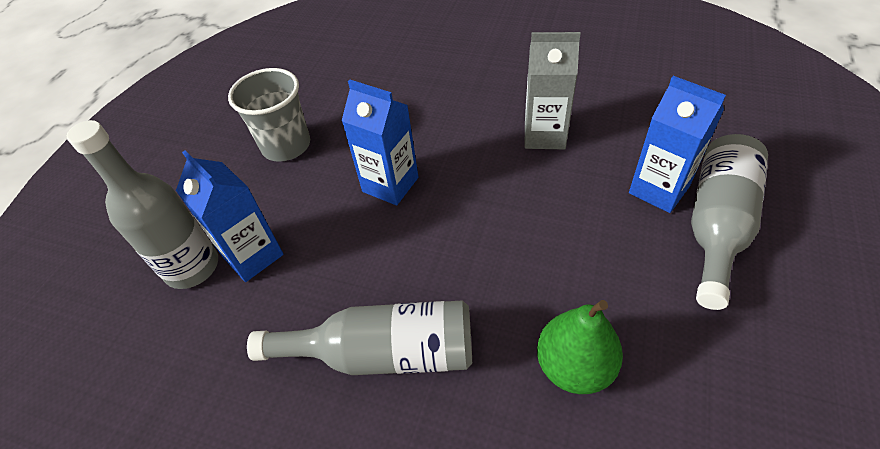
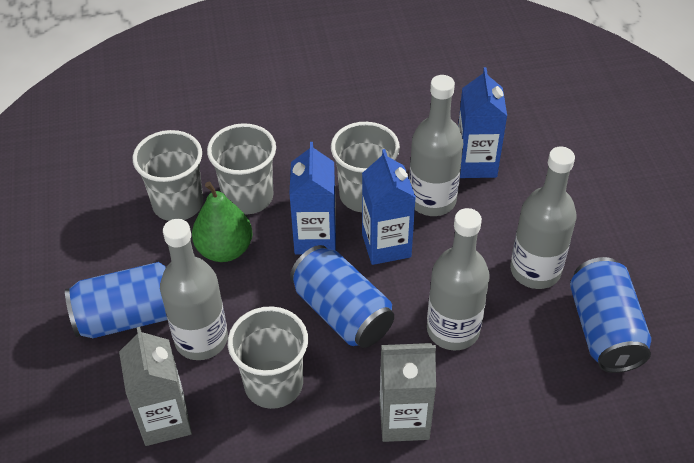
blue can: none = 0 -> [65,262,167,338] [290,245,394,348] [570,257,651,373] = 3
grey bottle: [67,120,218,289] [247,300,472,375] [691,134,768,310] = 3 -> [160,219,228,360] [409,75,463,216] [427,208,490,350] [510,147,577,289] = 4
grey carton: [525,32,581,150] = 1 -> [119,327,192,446] [380,343,436,442] = 2
grey cup: [228,68,310,162] = 1 -> [133,130,203,221] [207,123,276,214] [228,306,308,409] [331,122,400,212] = 4

